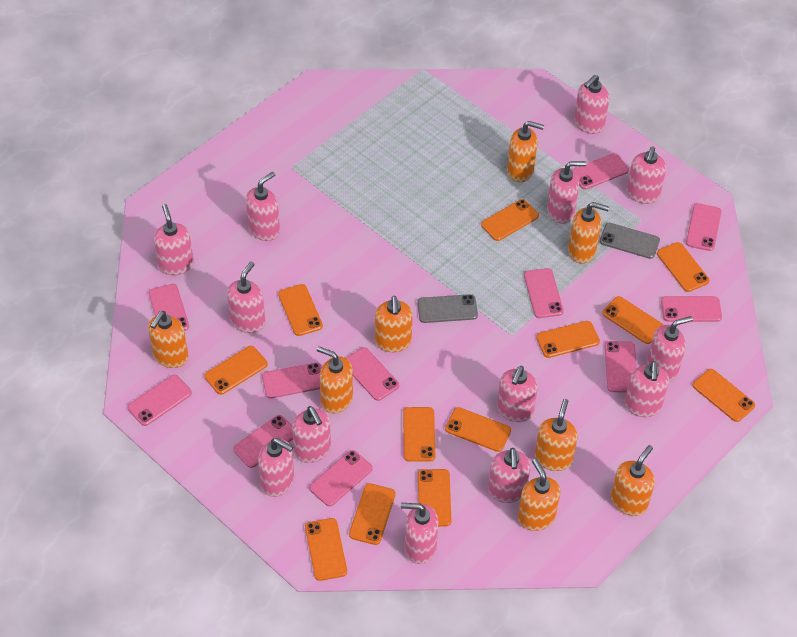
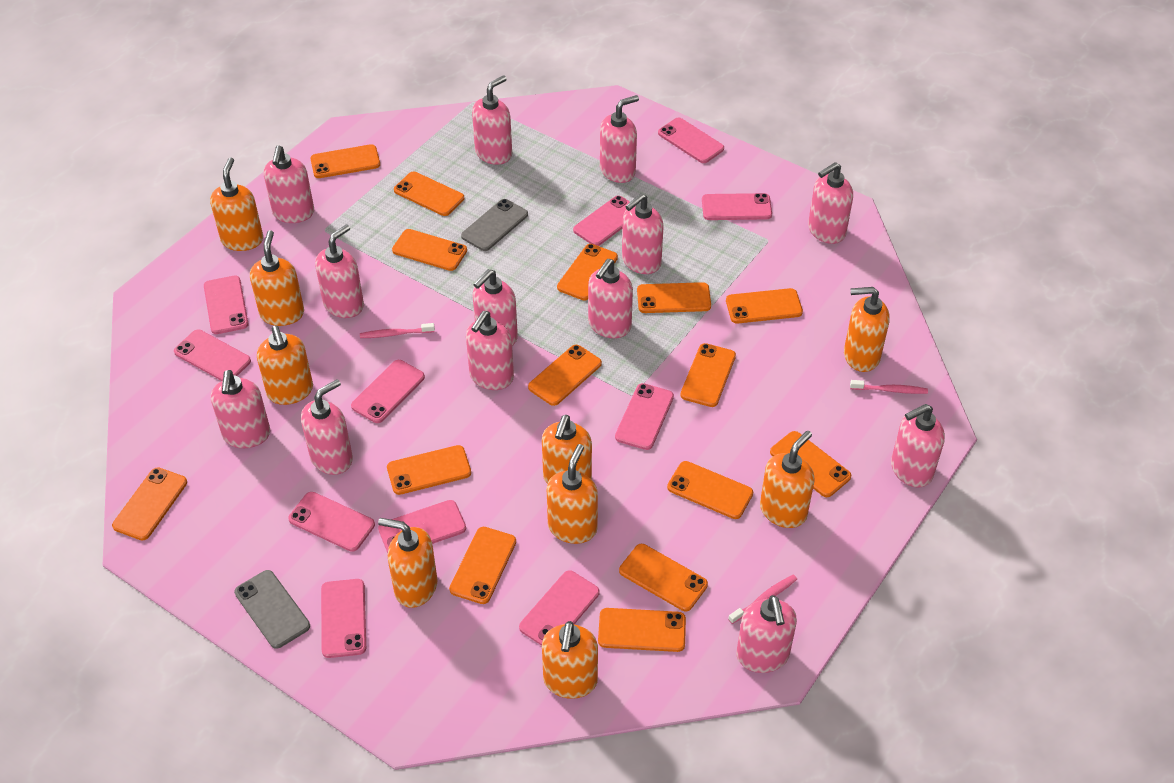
orange phone: [204,346,268,395] [278,284,323,336] [305,518,347,581] [349,483,396,545] [403,407,435,462] [418,469,451,526] [445,407,511,452] [481,199,539,241] [536,321,600,358] [602,296,663,344] [657,242,709,292] [693,369,755,422] = 12 -> [112,467,187,541] [310,144,380,178] [387,445,471,495] [392,229,467,271] [394,172,464,216] [449,527,516,604] [528,345,602,406] [557,244,618,300] [598,608,686,652] [619,544,708,611] [637,282,711,313] [667,461,753,519] [680,343,736,407] [726,288,803,323] [770,431,851,497] = 15
orange soap dispenser: [148,311,188,368] [317,346,353,414] [375,296,413,352] [507,121,544,182] [518,459,561,531] [535,399,578,471] [568,202,609,263] [611,445,655,516] = 8 -> [210,157,263,251] [250,230,304,326] [257,326,313,405] [378,518,438,608] [542,415,592,484] [542,621,598,699] [547,444,598,544] [760,431,815,528] [844,287,890,372] = 9
pink toothbrush: none = 0 -> [360,323,435,338] [728,575,797,624] [850,380,928,394] = 3

